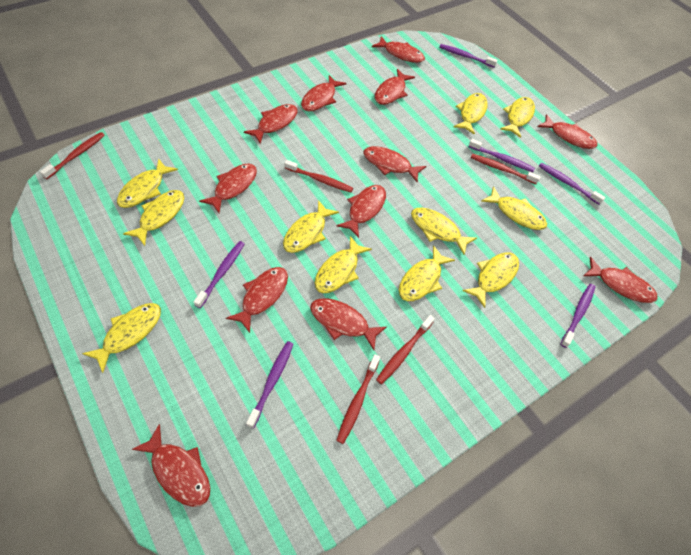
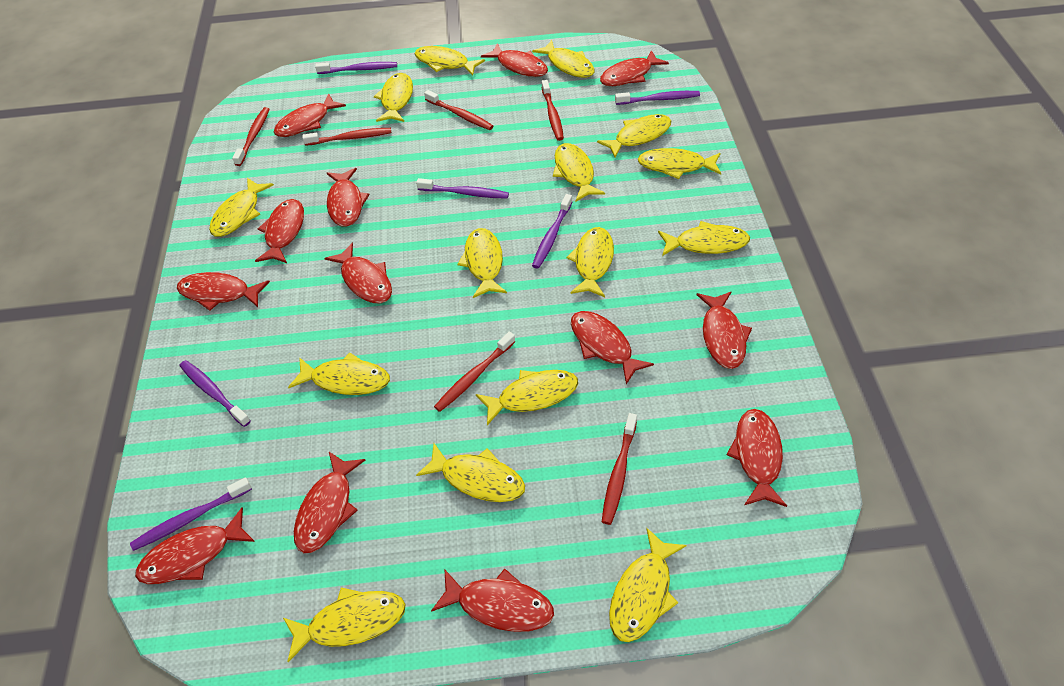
red fish: [132,424,210,507] [199,164,257,213] [226,267,288,333] [244,104,298,144] [301,75,346,111] [310,298,387,350] [337,185,386,238] [363,146,426,183] [372,36,425,63] [375,69,415,105] [538,114,597,149] [583,257,658,303] = 12 -> [135,508,255,584] [177,272,270,311] [255,199,304,263] [274,93,346,137] [294,452,365,553] [324,242,392,304] [327,168,370,227] [431,569,554,632] [481,43,548,77] [571,311,654,384] [600,50,669,86] [696,291,752,369] [726,409,787,507] = 13
red toothbrush: [40,132,105,179] [284,160,353,192] [336,354,380,444] [376,315,435,384] [471,154,541,184] = 5 -> [232,107,270,166] [303,128,391,146] [424,90,493,130] [434,332,516,412] [542,80,564,141] [602,413,637,525] = 6
yellow fish: [82,303,161,373] [117,159,178,208] [123,190,184,246] [283,200,339,253] [315,236,372,294] [399,245,455,301] [411,208,477,255] [454,93,487,135] [463,252,519,308] [481,186,547,230] [500,97,535,138] = 11 -> [209,178,274,237] [283,588,406,662] [288,352,390,395] [374,73,413,122] [415,46,485,76] [416,443,525,502] [457,228,507,298] [476,370,578,425] [532,40,595,78] [553,143,605,201] [566,227,614,297] [597,114,671,157] [609,527,687,642] [638,148,721,179] [658,221,750,256] = 15

